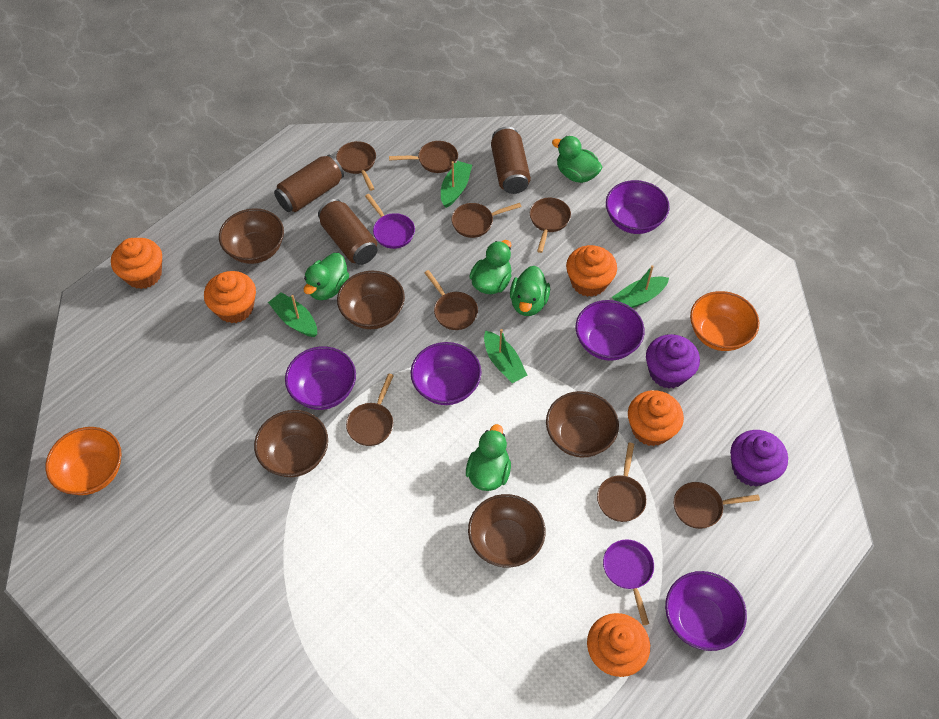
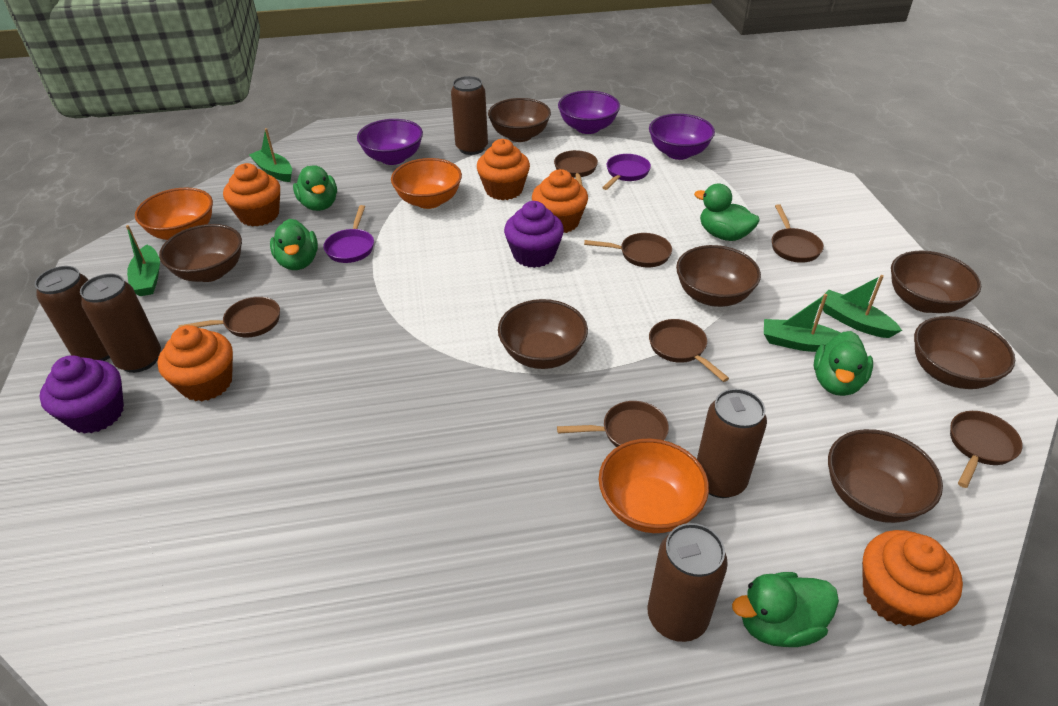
brown bowl: [219,208,284,264] [254,410,328,477] [337,271,405,329] [468,494,546,568] [546,391,619,458] = 5 -> [159,224,242,282] [488,98,551,142] [498,299,588,369] [676,245,761,307] [828,429,943,523] [891,250,981,313] [914,316,1015,389] = 7
brown can: [274,155,344,212] [318,199,377,265] [491,127,531,194] = 3 -> [35,266,110,361] [80,274,161,373] [451,76,488,155] [648,523,728,642] [697,389,767,498] = 5
brown pan: [336,141,376,191] [346,373,394,446] [389,141,458,173] [425,270,478,330] [451,203,521,238] [530,198,571,253] [597,443,647,522] [674,482,760,529] = 8 -> [178,297,280,338] [554,150,598,186] [557,401,669,447] [584,233,672,267] [649,319,729,382] [772,204,824,263] [950,411,1023,488] = 7
orange bowl: [45,427,122,495] [690,291,759,351] = 2 -> [135,187,213,240] [391,158,462,209] [599,438,709,533] = 3
purple bowl: [285,346,356,410] [411,342,481,405] [575,300,645,361] [606,180,670,234] [665,571,747,651] = 5 -> [357,119,423,165] [558,91,620,134] [649,114,715,160] = 3

